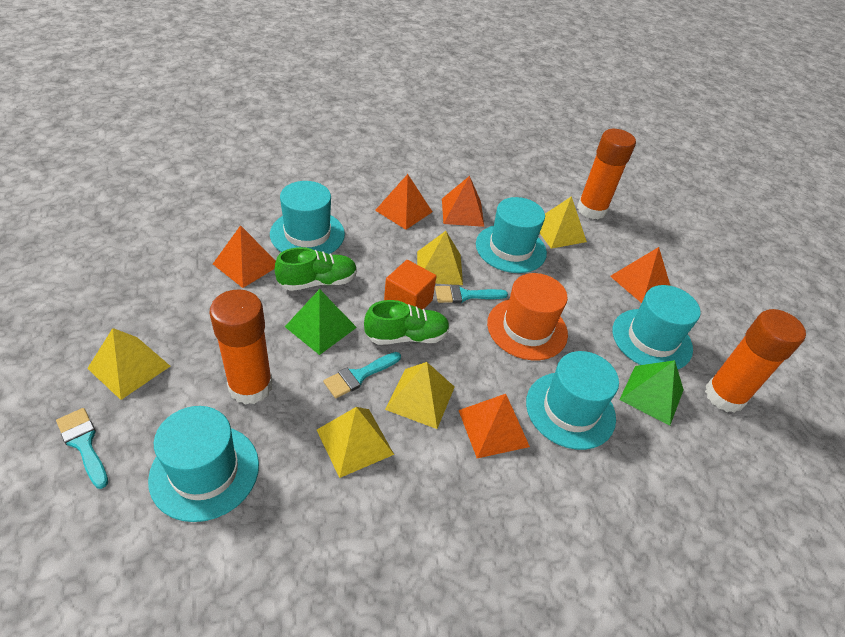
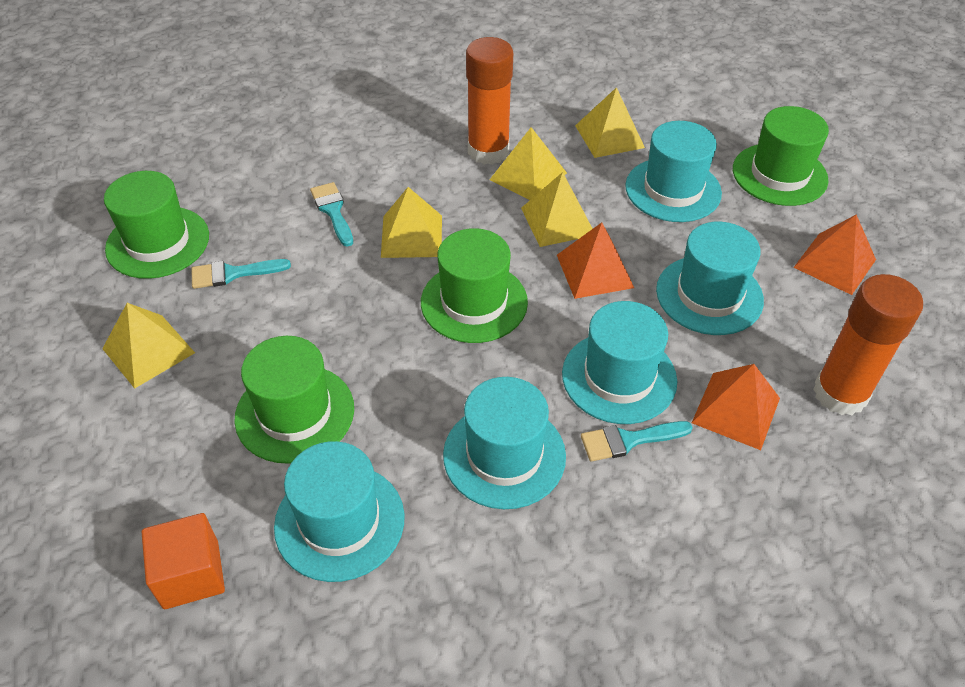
green hat: none = 0 -> [104,171,209,279] [234,336,354,464] [421,228,528,343] [733,106,829,206] = 4
green pyramid: [285,289,357,355] [619,360,684,426] = 2 -> none = 0
green shoe: [275,247,357,291] [364,300,450,345] = 2 -> none = 0
orange glue stick: [210,289,273,405] [577,129,636,220] [705,309,806,413] = 3 -> [466,37,513,165] [813,274,923,415] = 2
orange hat: [487,273,568,360] = 1 -> none = 0
orange pyramid: [213,225,276,288] [375,174,432,230] [442,176,484,227] [458,394,530,458] [610,247,670,303] = 5 -> [557,222,634,299] [692,364,780,450] [793,214,876,295] = 3

